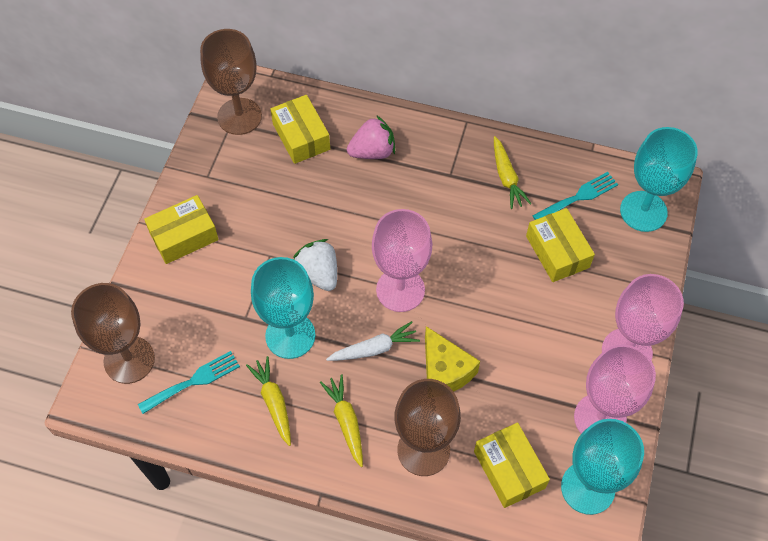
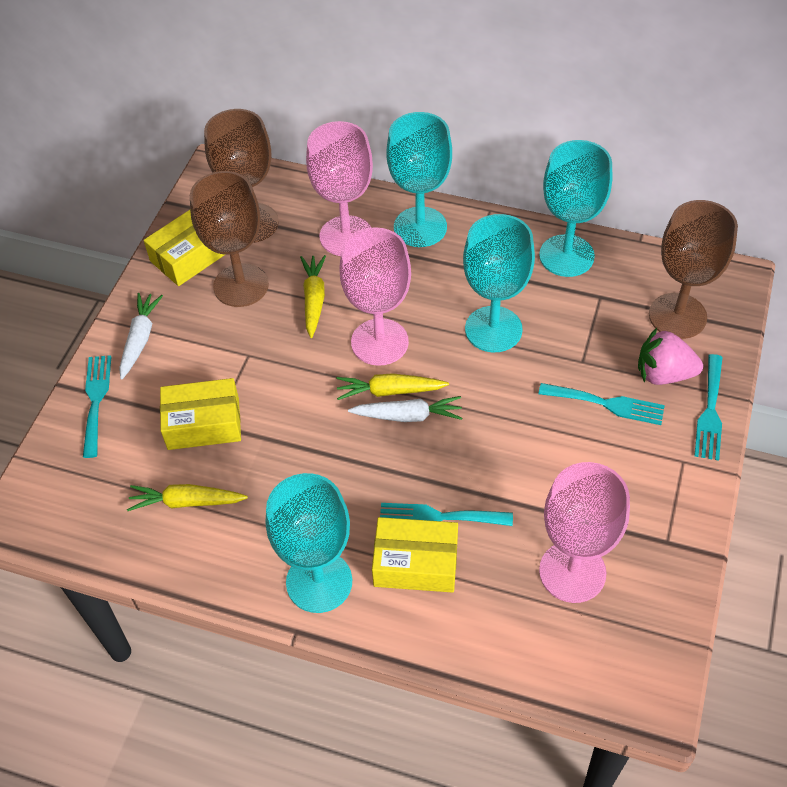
turquoise fork: [138,351,240,414] [533,172,618,220] = 2 -> [83,355,111,458] [380,503,513,526] [538,383,665,425] [694,354,723,461] = 4
turquoise goblet: [251,257,316,359] [561,419,644,515] [620,127,698,232] = 3 -> [266,473,352,613] [387,112,452,247] [463,214,535,352] [539,140,612,277] = 4
white carrot: [326,321,420,361] = 1 -> [119,293,163,380] [348,396,462,422] = 2
white strawberry: [293,239,337,291] = 1 -> none = 0
yellow box: [144,195,219,264] [270,95,330,164] [474,422,550,508] [526,208,595,282] = 4 -> [144,210,225,286] [160,378,241,450] [372,517,458,593] = 3
yellow cheese: [425,326,480,391] = 1 -> none = 0

